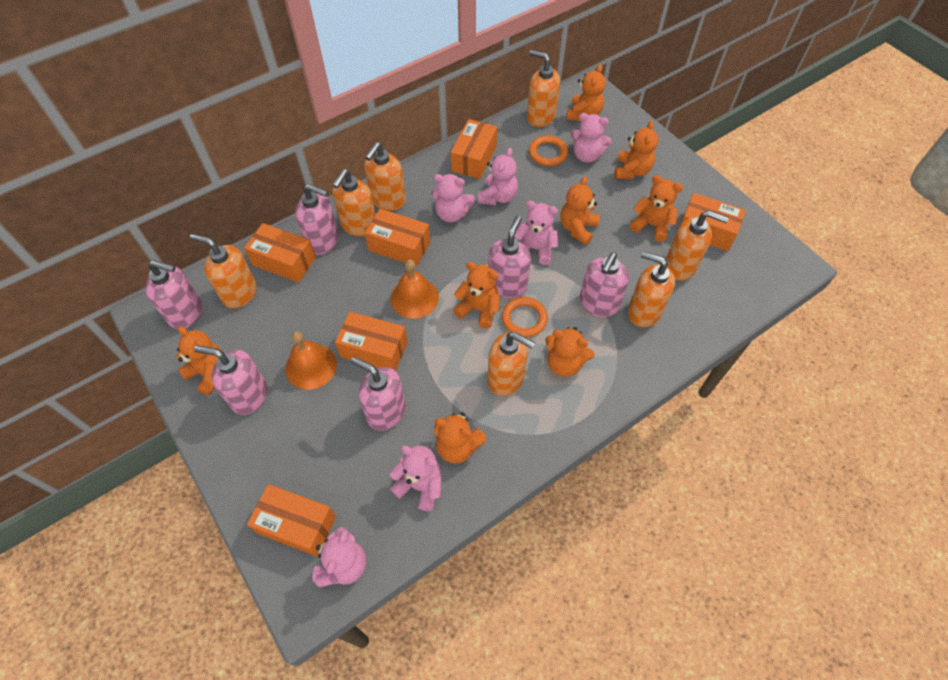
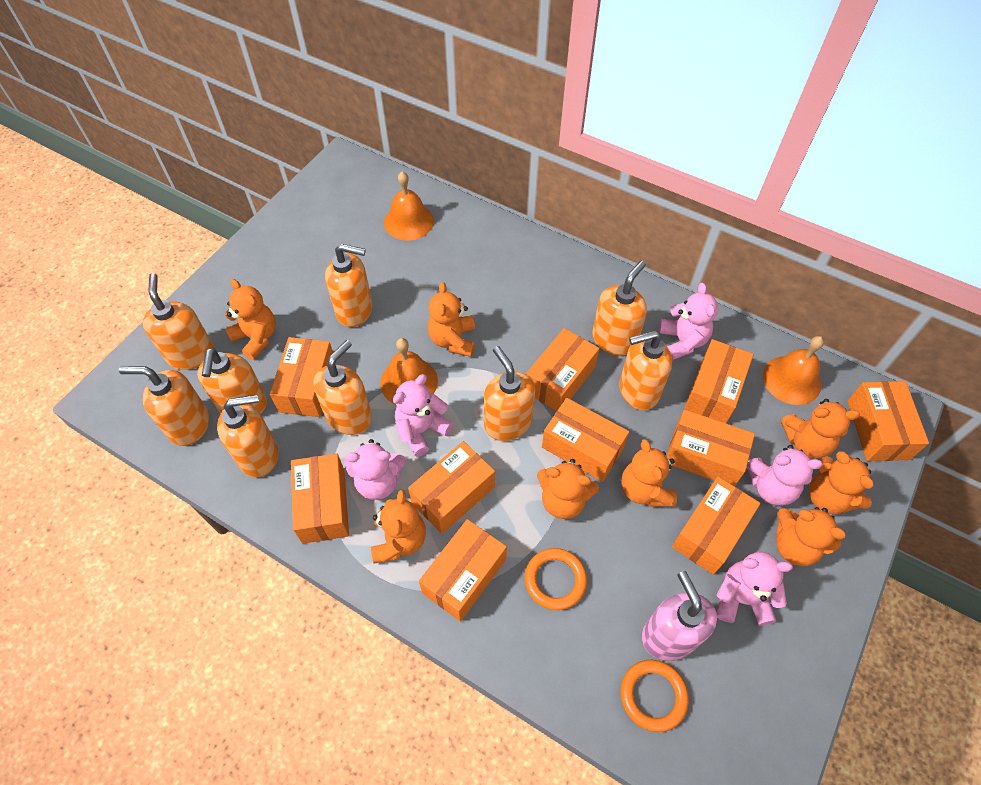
orange bell: [285,331,337,390] [391,259,439,319] = 2 -> [380,338,438,404] [384,171,434,241] [763,336,824,405] = 3
orange box: [244,223,316,283] [247,484,336,557] [335,312,408,371] [365,209,430,267] [451,119,497,179] [679,193,746,252] = 6 -> [270,337,333,417] [291,453,349,544] [408,441,495,534] [419,519,507,622] [526,328,600,411] [542,398,629,482] [666,410,755,487] [672,477,760,575] [684,339,753,423] [847,381,929,461] = 10
orange soap dispenser: [190,234,257,309] [333,169,375,237] [364,142,406,211] [488,332,535,396] [527,50,560,127] [628,251,675,328] [665,210,729,281] = 7 -> [119,366,209,446] [142,273,214,370] [197,348,267,414] [217,394,279,477] [313,340,372,435] [325,244,373,327] [483,346,535,441] [592,260,647,356] [619,330,672,410] = 9
pink soap dispenser: [145,260,202,329] [194,345,268,415] [295,184,339,255] [351,357,406,431] [488,216,531,298] [580,252,629,317] = 6 -> [642,571,717,661] = 1
pink teddy bear: [313,527,366,587] [389,445,441,511] [432,174,475,223] [478,148,518,205] [515,201,558,265] [570,113,612,163] = 6 -> [344,439,407,500] [393,374,453,457] [659,283,718,360] [717,552,793,626] [747,445,823,505] = 5

